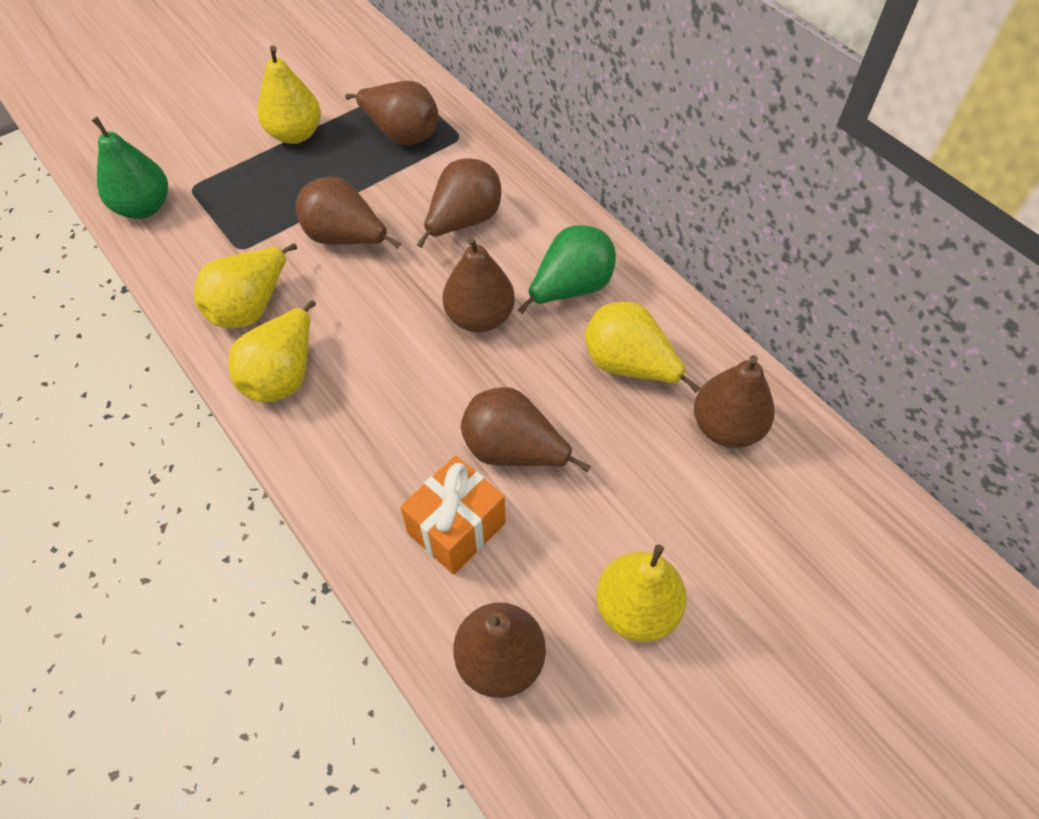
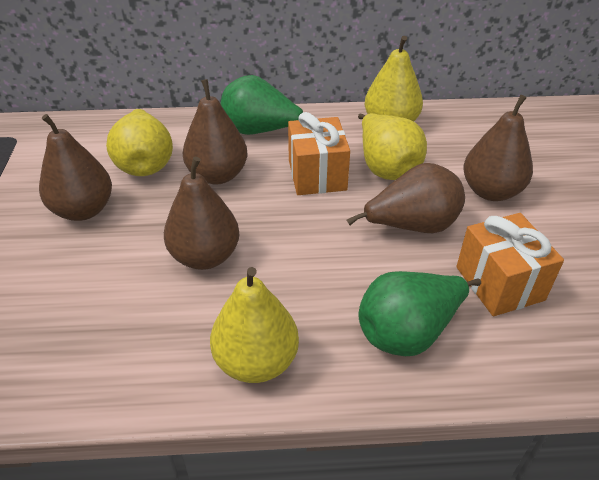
brown pear: [296,177,401,249] [345,81,438,145] [417,158,501,248] [443,237,515,333] [453,602,546,698] [461,387,591,473] [694,355,775,448] = 7 -> [39,114,112,221] [164,157,239,270] [183,79,247,185] [347,163,465,233] [463,95,533,201] = 5
orange gift: [400,456,506,575] = 1 -> [288,112,350,195] [456,213,564,316] = 2
yellow pear: [194,243,297,328] [229,300,316,403] [258,45,321,144] [585,302,700,393] [596,544,687,642] = 5 -> [106,109,173,176] [210,267,299,383] [358,113,427,180] [365,36,423,121] = 4

